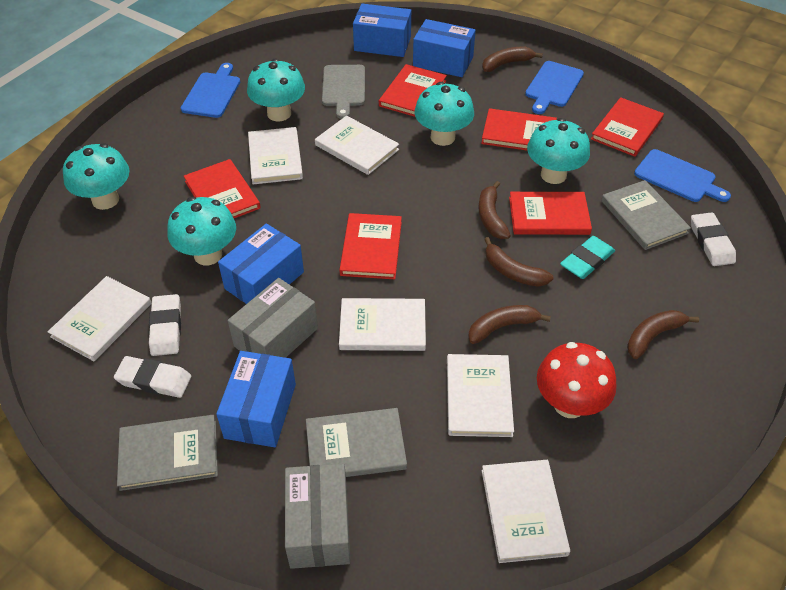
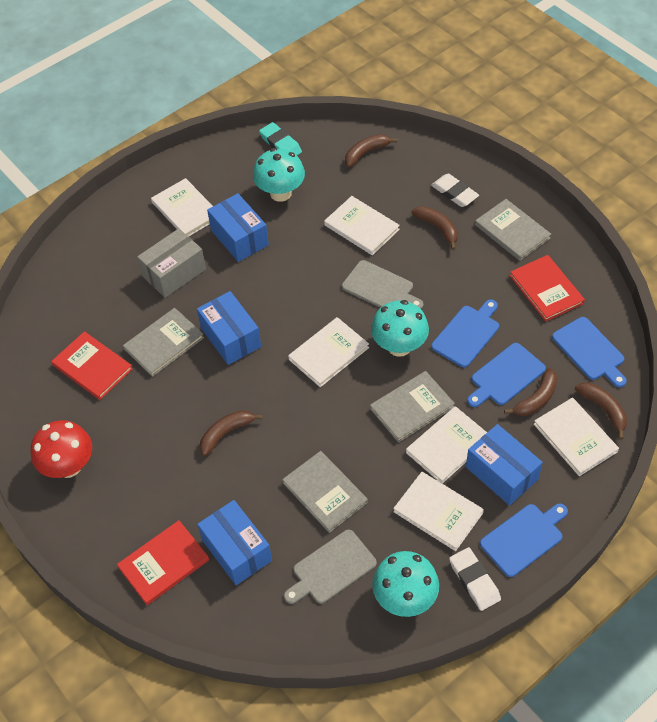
blue cutting board: [181,63,240,118] [525,61,584,114] [634,149,731,202] = 3 -> [431,299,499,367] [467,343,546,407] [480,503,568,577] [552,317,627,387] = 4
grey book: [117,415,218,491] [306,408,407,477] [601,180,691,250] = 3 -> [123,308,204,377] [282,451,368,533] [370,371,455,443] [475,199,551,261] = 4
grey box: [228,278,318,358] [285,464,350,569] = 2 -> [137,228,206,298] = 1
grey cutting board: [322,65,365,119] = 1 -> [284,530,377,604] [342,260,423,309] = 2
red book: [184,159,261,218] [339,213,402,279] [379,64,447,117] [481,108,557,151] [509,192,592,235] [591,97,664,157] = 6 -> [51,331,133,400] [117,520,209,605] [510,255,585,322] = 3
turquoise mushroom: [63,143,130,210] [168,197,236,265] [247,58,305,122] [415,82,474,146] [527,118,590,184] = 5 -> [253,148,305,202] [371,300,429,357] [372,551,439,617] = 3
white eraser: [114,356,191,398] [149,294,181,356] [691,212,736,266] = 3 -> [431,173,479,207] [449,547,501,611] = 2

